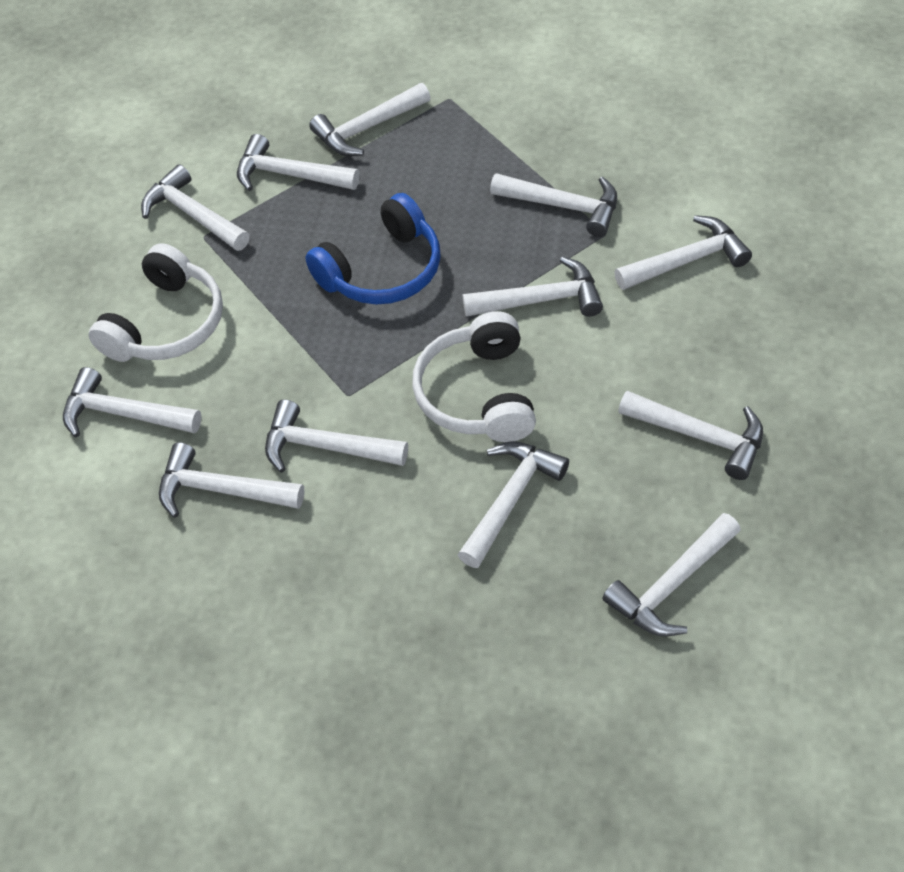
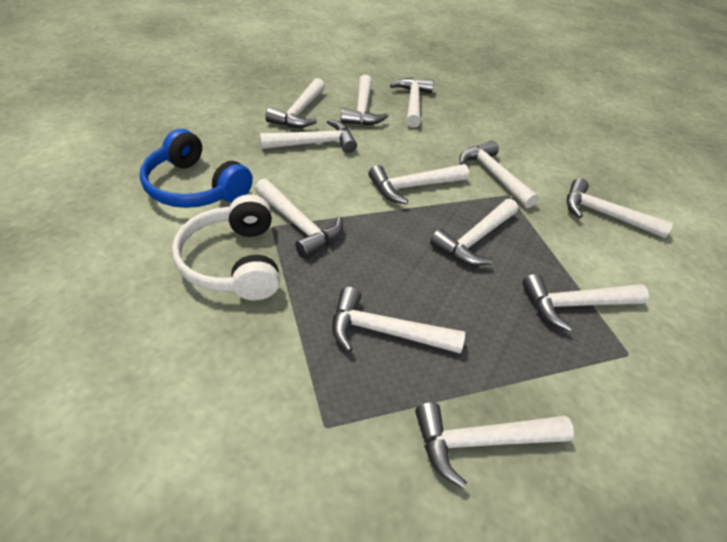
white headphones: [88,243,223,362] [412,311,536,442] = 2 -> [172,194,280,300] = 1

